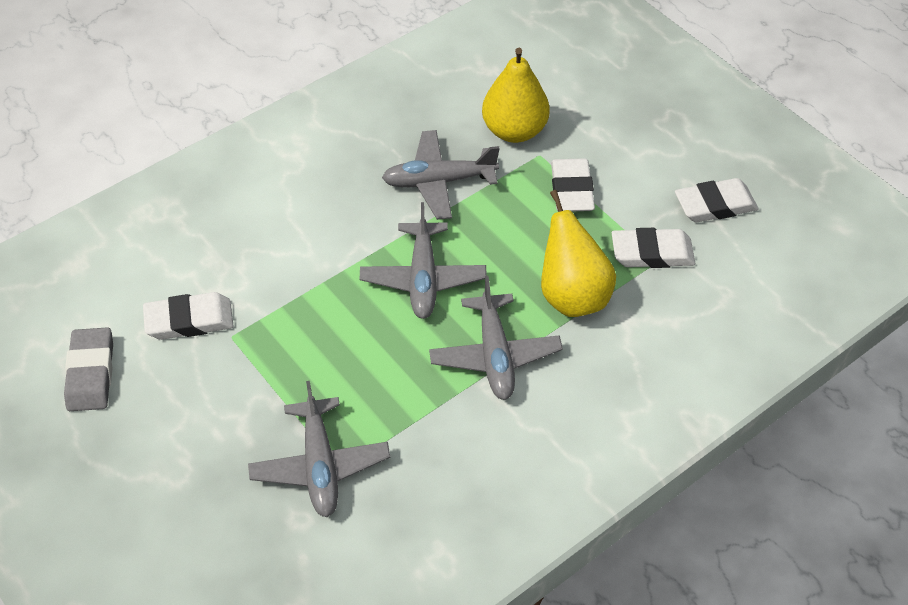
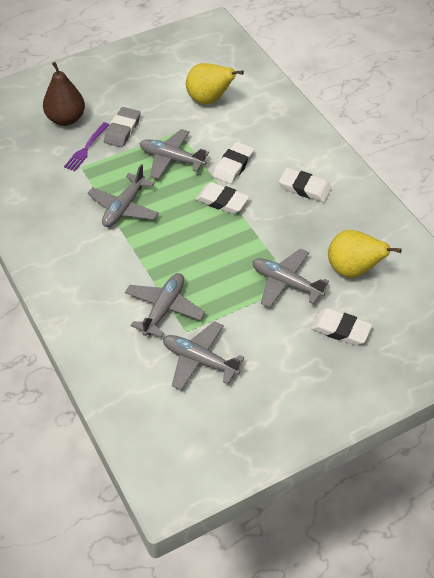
brown pear: none = 0 -> [43,62,85,126] = 1
grey plane: [248,381,390,517] [360,202,487,319] [382,130,500,220] [429,275,563,400] = 4 -> [87,164,159,227] [125,273,205,338] [139,129,209,179] [163,321,244,391] [253,248,329,308] = 5
purple fork: none = 0 -> [64,122,109,171] = 1

